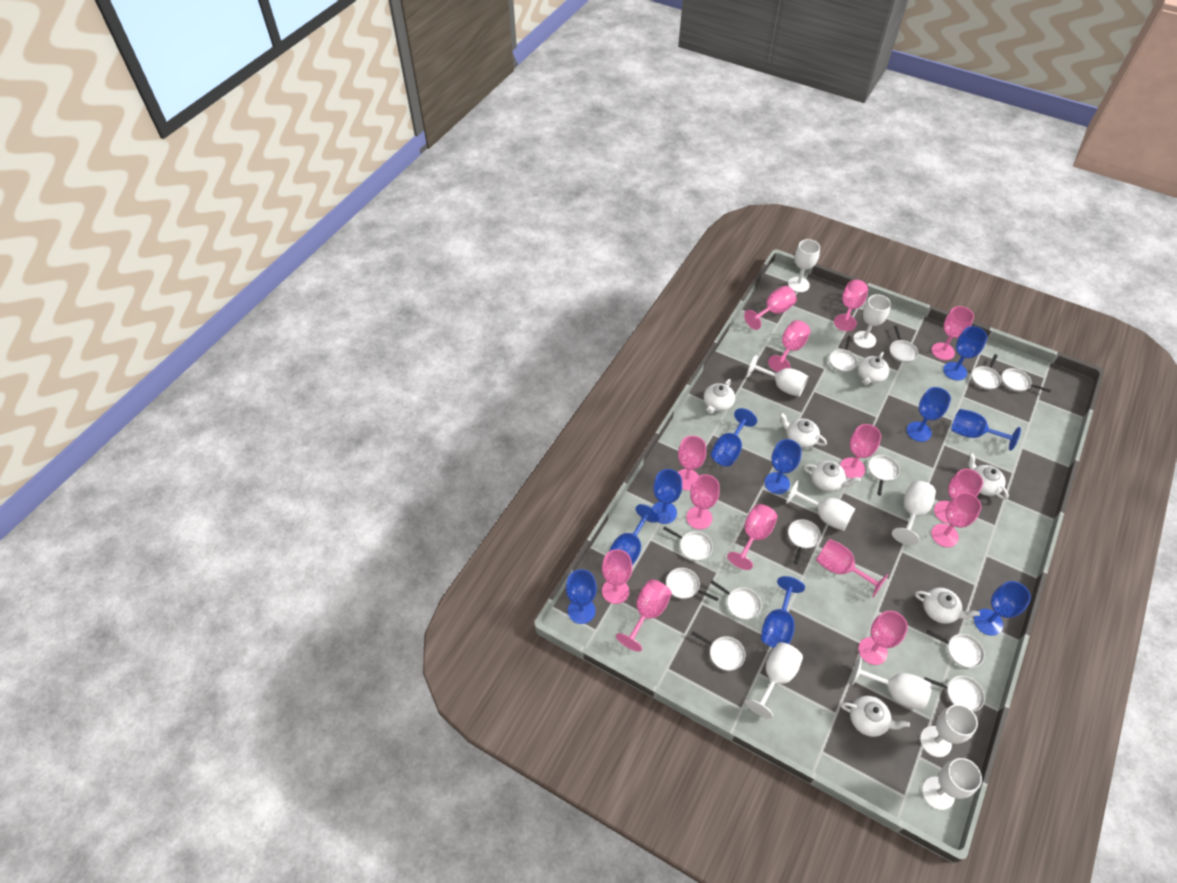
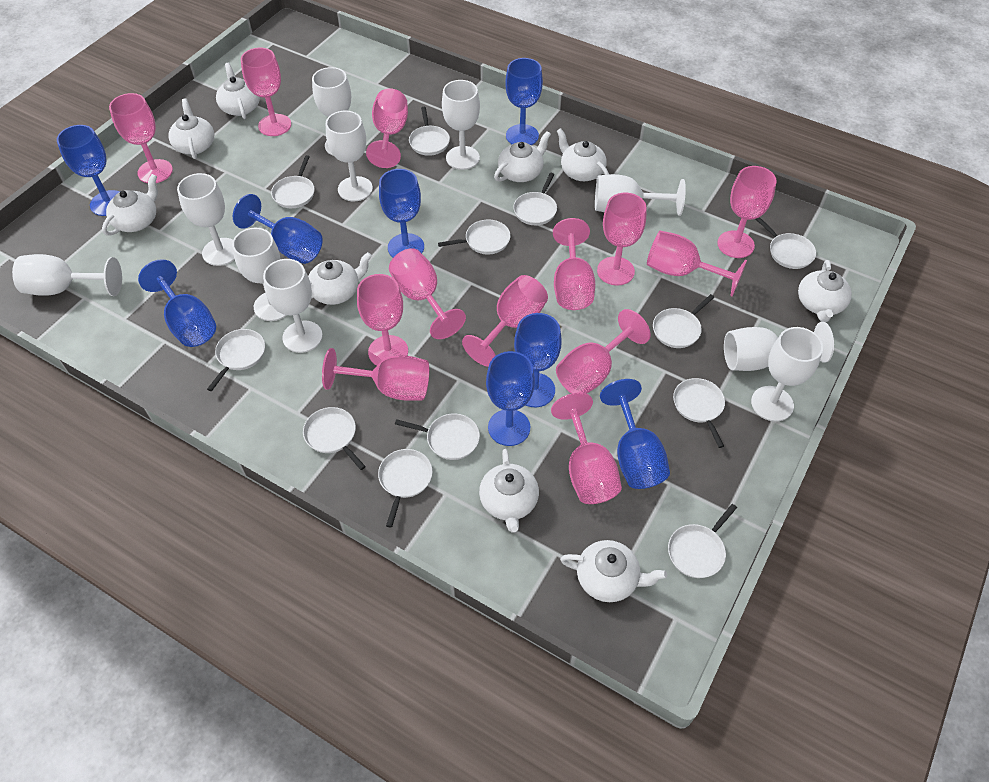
blue goblet: [566,569,597,624] [609,504,660,565] [652,469,682,524] [711,408,757,467] [761,576,805,648] [764,439,802,494] [907,387,951,442] [943,326,987,380] [951,409,1021,451] [974,581,1031,636] = 10 -> [57,125,120,216] [138,259,216,347] [233,194,323,264] [379,169,424,257] [486,351,535,446] [505,58,543,145] [514,313,561,407] [600,379,670,489] = 8
pink goblet: [602,549,632,604] [616,579,672,652] [678,436,706,491] [686,474,720,529] [727,504,778,570] [744,286,797,330] [768,320,810,372] [816,539,888,598] [834,280,868,331] [840,424,881,479] [858,611,908,665] [931,306,974,360] [931,492,982,547] [934,469,983,524] = 14 -> [109,93,173,183] [241,48,291,136] [322,348,429,401] [357,274,408,366] [366,88,408,168] [389,248,466,339] [462,275,548,367] [551,393,622,504] [553,218,595,310] [556,309,651,394] [597,193,646,286] [647,231,747,297] [717,166,777,258] = 13
white goblet: [745,642,803,719] [747,355,808,397] [786,480,855,531] [788,239,820,292] [851,656,932,711] [853,294,891,348] [892,481,936,545] [920,704,978,757] [922,758,982,810] = 9 -> [12,254,122,296] [177,173,235,266] [232,228,287,321] [263,259,322,353] [312,67,351,155] [326,111,373,201] [442,80,480,170] [595,174,686,216] [724,322,834,371] [751,327,823,422] = 10
white teapot: [704,379,735,414] [780,413,827,448] [804,461,861,492] [840,696,910,737] [858,352,890,385] [915,588,980,624] [968,453,1009,500] = 7 -> [102,174,158,236] [168,98,214,159] [216,63,260,119] [308,252,372,305] [479,449,539,533] [494,131,551,182] [557,128,609,181] [560,540,667,602] [798,260,852,322] = 9

